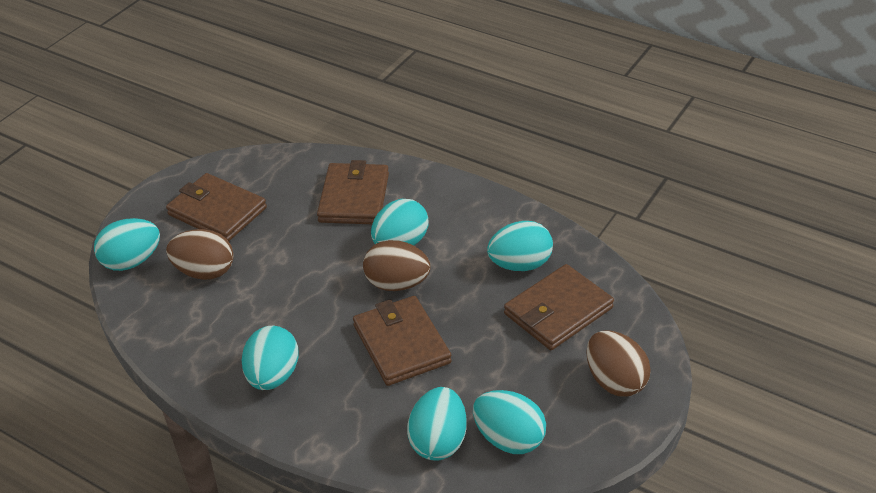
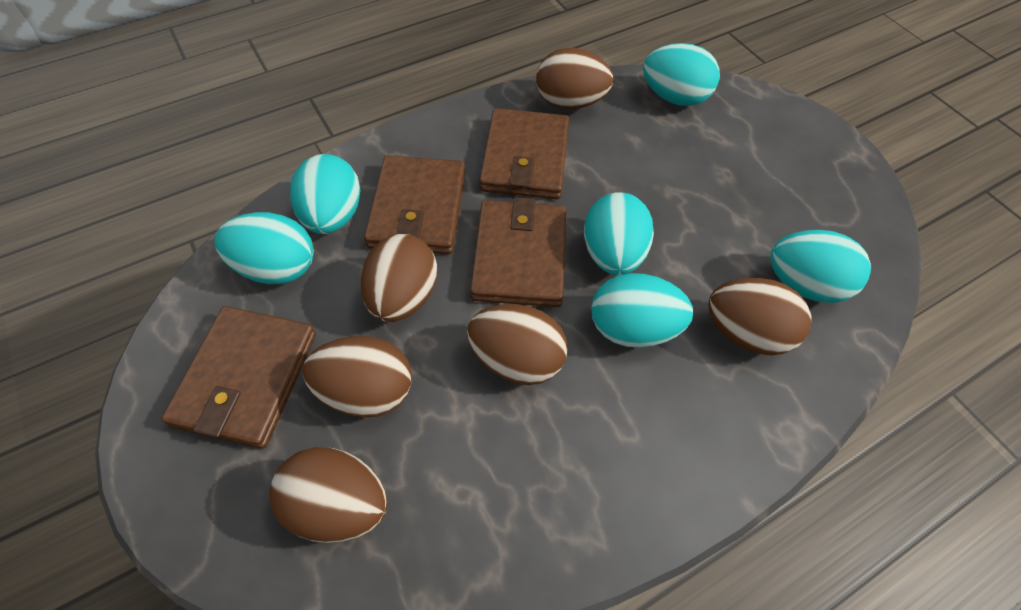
brown egg: [166,229,234,280] [363,240,430,291] [586,330,651,397] = 3 -> [269,447,387,543] [303,336,412,417] [361,234,437,322] [467,304,568,385] [536,48,614,109] [708,278,811,355] = 6

